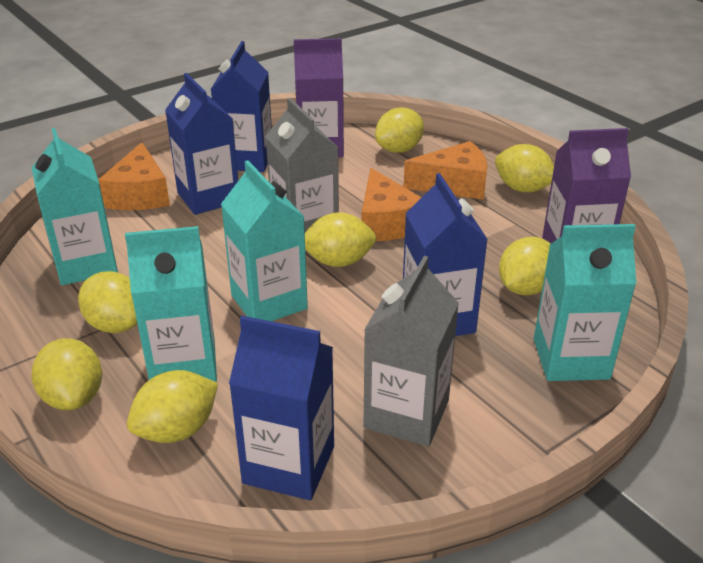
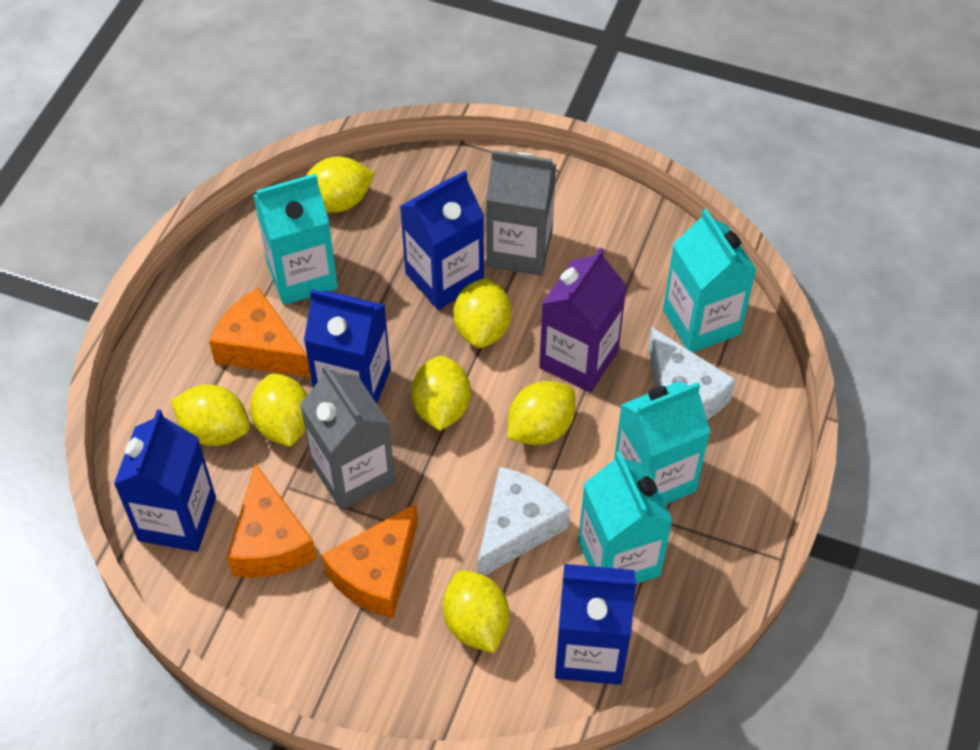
purple carton: [294,38,344,157] [542,128,631,244] = 2 -> [539,247,627,393] = 1
white cheese: none = 0 -> [478,467,570,576] [648,327,736,420] = 2

